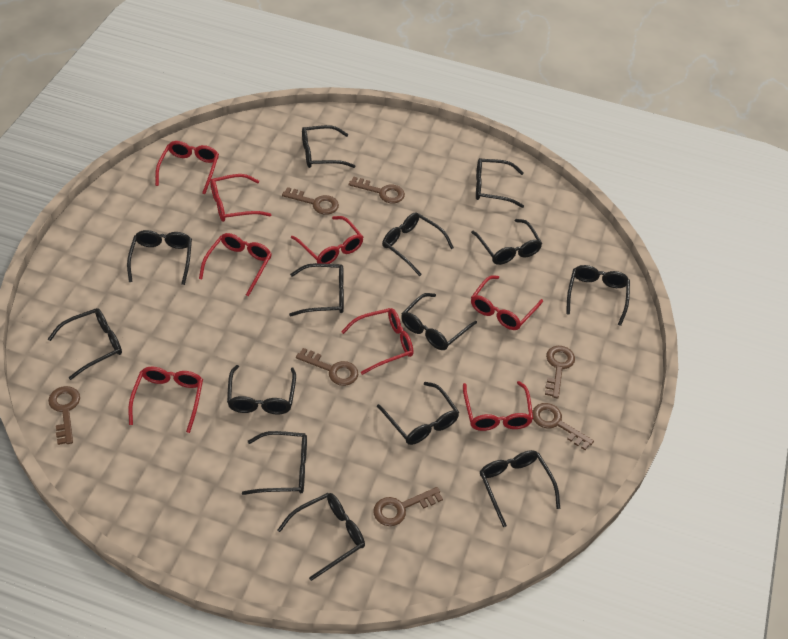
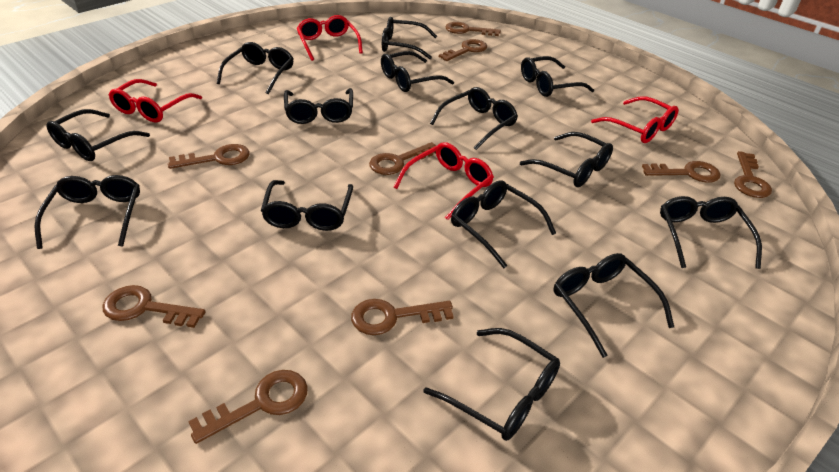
brown key: [48,386,80,445] [282,187,339,215] [296,348,358,386] [349,177,405,203] [373,487,443,526] [532,403,594,450] [545,346,575,399] = 7 -> [103,285,205,328] [168,144,249,169] [188,370,308,444] [351,299,454,335] [369,142,436,175] [439,39,487,61] [445,22,501,36] [642,161,720,183] [734,151,772,198] = 9
red glasses: [128,367,203,433] [155,141,219,194] [199,233,272,297] [210,174,272,222] [291,216,363,264] [341,308,413,375] [463,381,533,431] [471,275,543,330] = 8 -> [109,79,202,123] [297,15,363,61] [393,142,494,220] [591,97,678,143] = 4

